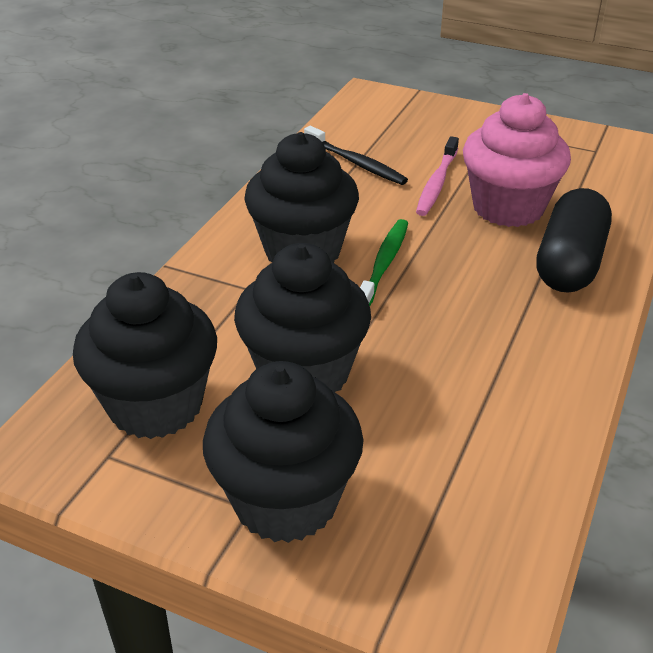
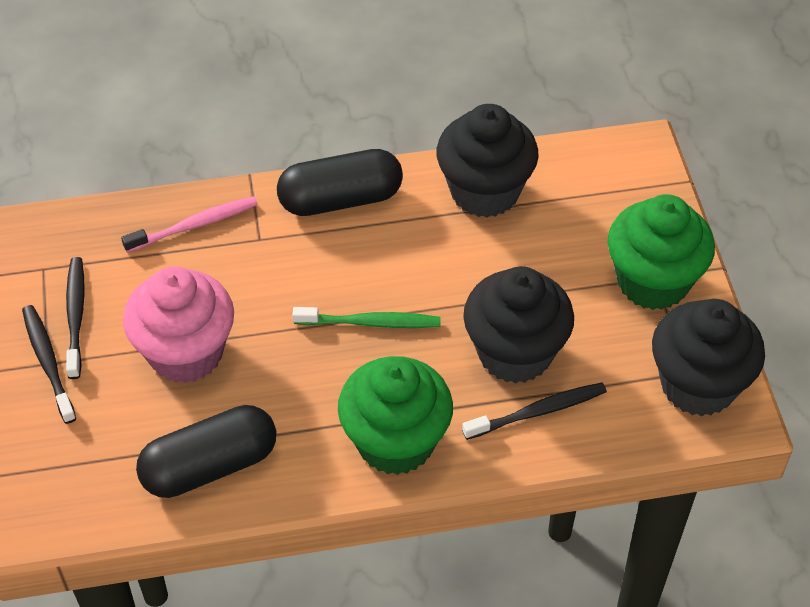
black capsule: [536,188,612,293] = 1 -> [136,405,276,498] [277,149,403,216] = 2
black cupcake: [73,272,217,439] [203,361,363,543] [234,243,371,392] [244,132,359,263] = 4 -> [437,104,539,217] [463,266,574,384] [652,299,765,416] = 3
black toothbrush: [304,126,408,185] = 1 -> [22,305,76,424] [66,257,85,379] [462,383,607,440] = 3
green cupcake: none = 0 -> [338,356,453,475] [608,194,715,310] = 2

